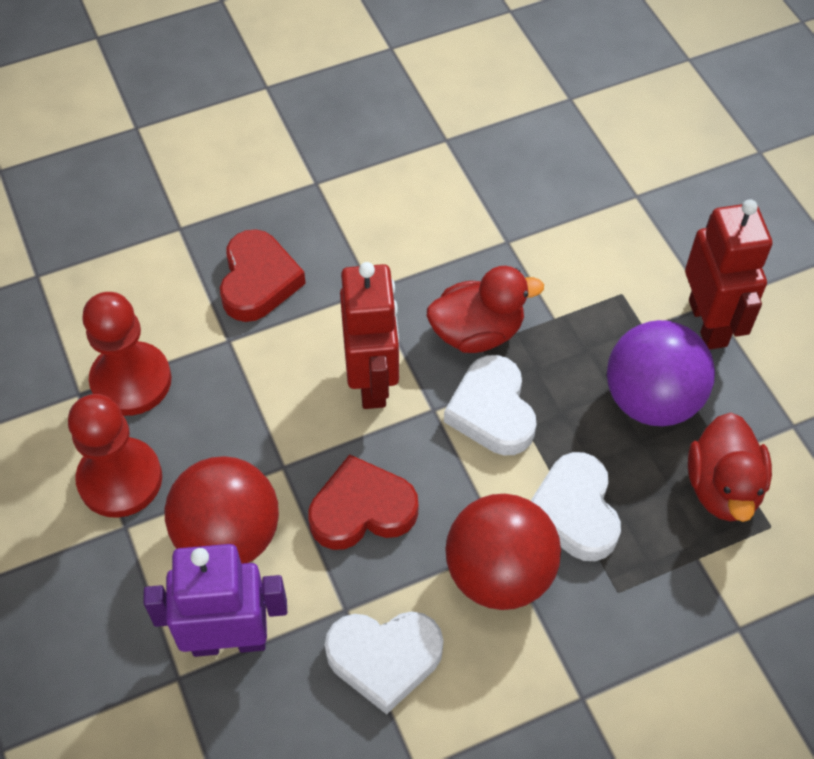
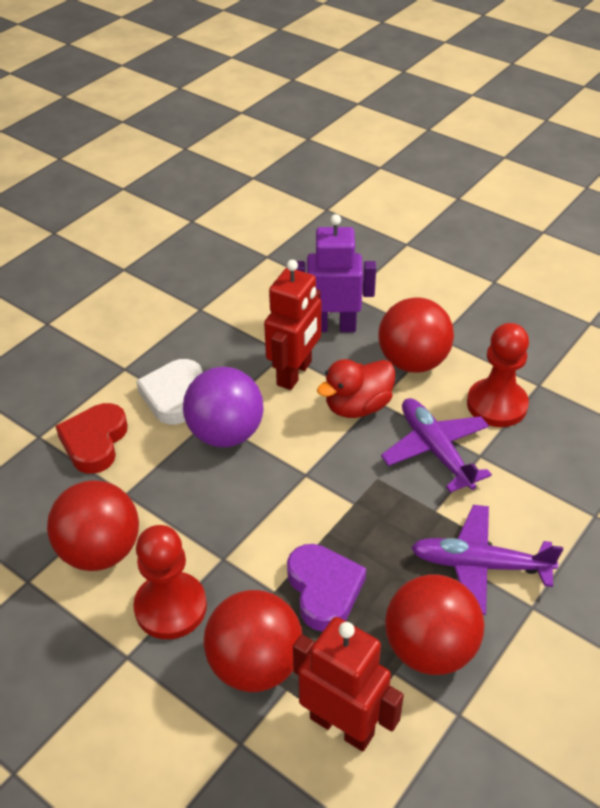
purple heart: none = 0 -> [287,544,366,632] = 1
purple plane: none = 0 -> [381,398,492,493] [411,505,563,615] = 2
red ball: [165,456,279,564] [445,494,561,610] = 2 -> [47,480,139,571] [204,590,302,692] [378,297,454,373] [385,575,484,675] = 4
red duck: [427,266,544,353] [688,413,772,522] = 2 -> [317,359,395,418] = 1
red heart: [220,229,306,322] [308,454,418,550] = 2 -> [56,403,128,474] = 1
white heart: [325,611,444,714] [444,355,537,455] [531,452,621,561] = 3 -> [136,359,203,425] = 1

